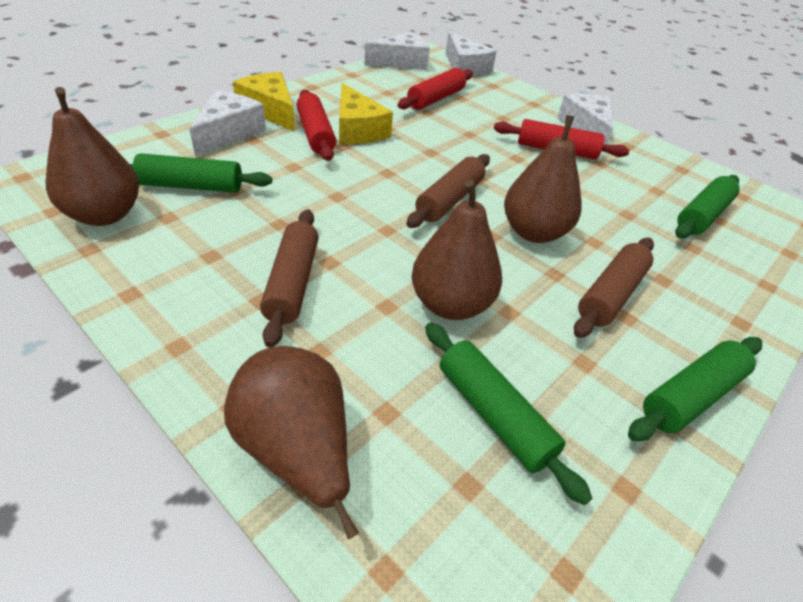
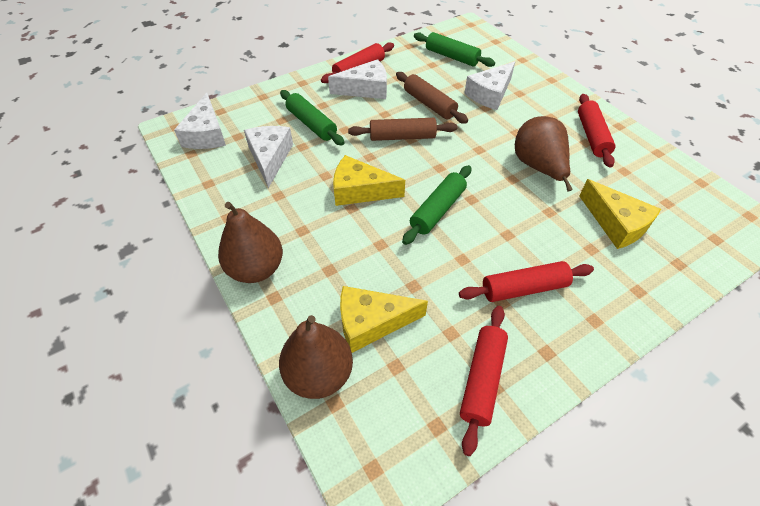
brown pear: [45,87,139,226] [224,346,359,539] [412,180,502,320] [504,115,582,243] = 4 -> [218,202,283,283] [279,315,353,399] [515,116,573,192] = 3
brown rolling pin: [260,209,319,348] [407,154,490,228] [574,238,654,338] = 3 -> [348,118,458,141] [396,72,468,124] = 2
green rolling pin: [130,153,272,193] [425,322,592,505] [628,337,762,441] [675,175,740,239] = 4 -> [280,90,345,145] [402,165,471,245] [414,32,495,67] = 3
red rolling pin: [297,89,336,161] [397,68,473,110] [494,119,630,159] = 3 -> [321,42,394,83] [459,261,594,302] [460,306,508,456] [578,94,615,168] = 4
yellow cheese: [233,72,295,132] [339,83,393,144] = 2 -> [333,155,405,206] [340,286,428,353] [579,179,661,249] = 3

